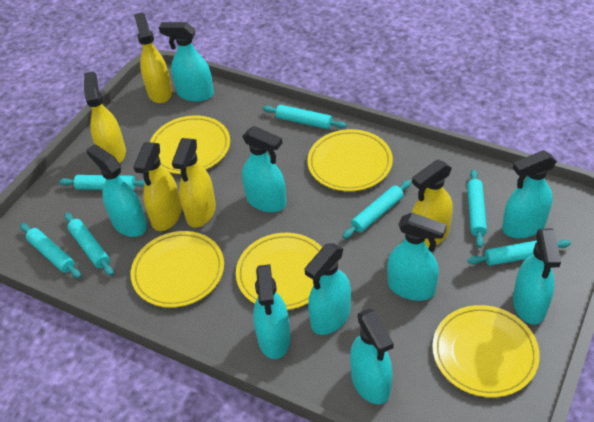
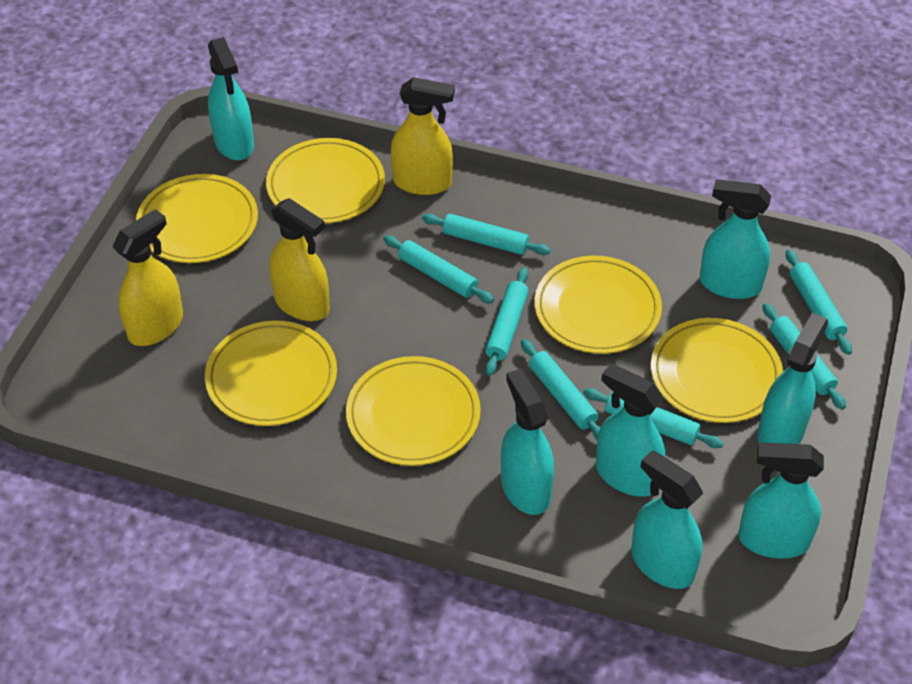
turquoise spray bottle: [86,144,147,237] [159,22,214,102] [242,126,286,212] [253,264,291,359] [304,243,351,335] [350,308,394,404] [387,212,446,301] [502,150,557,238] [513,228,561,325] = 9 -> [208,37,254,161] [501,369,554,515] [596,364,665,497] [631,450,703,589] [700,179,771,299] [738,442,824,559] [757,312,828,444] = 7
yellow plate: [131,231,224,308] [150,115,230,174] [236,233,322,310] [307,129,393,191] [432,305,540,398] = 5 -> [136,174,258,263] [205,321,337,426] [266,138,385,223] [346,356,481,466] [535,256,662,354] [651,318,783,423] = 6
yellow spray bottle: [84,71,126,164] [133,142,182,231] [134,12,172,103] [172,138,216,227] [411,160,453,248] = 5 -> [112,209,183,346] [269,198,330,321] [391,77,455,195] = 3

